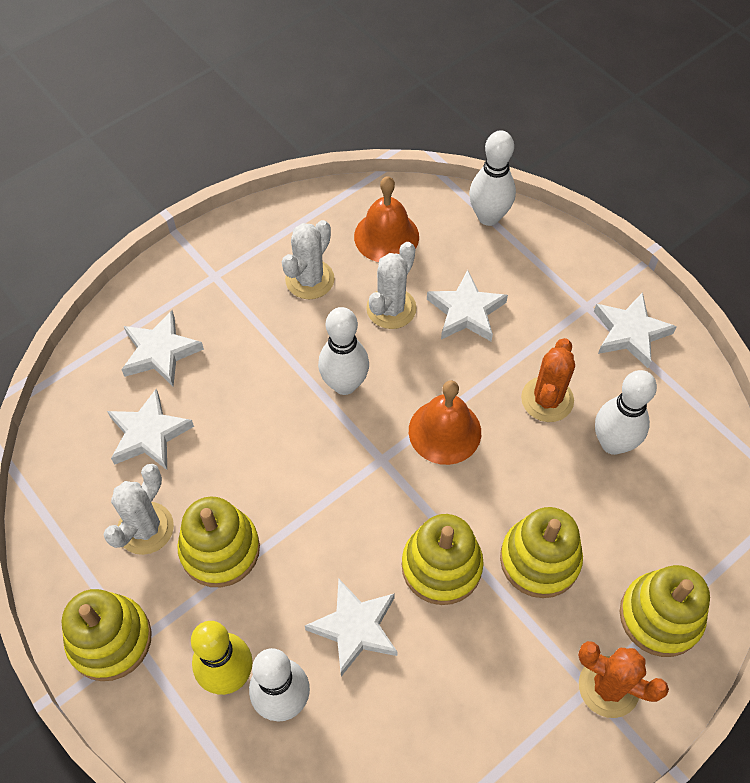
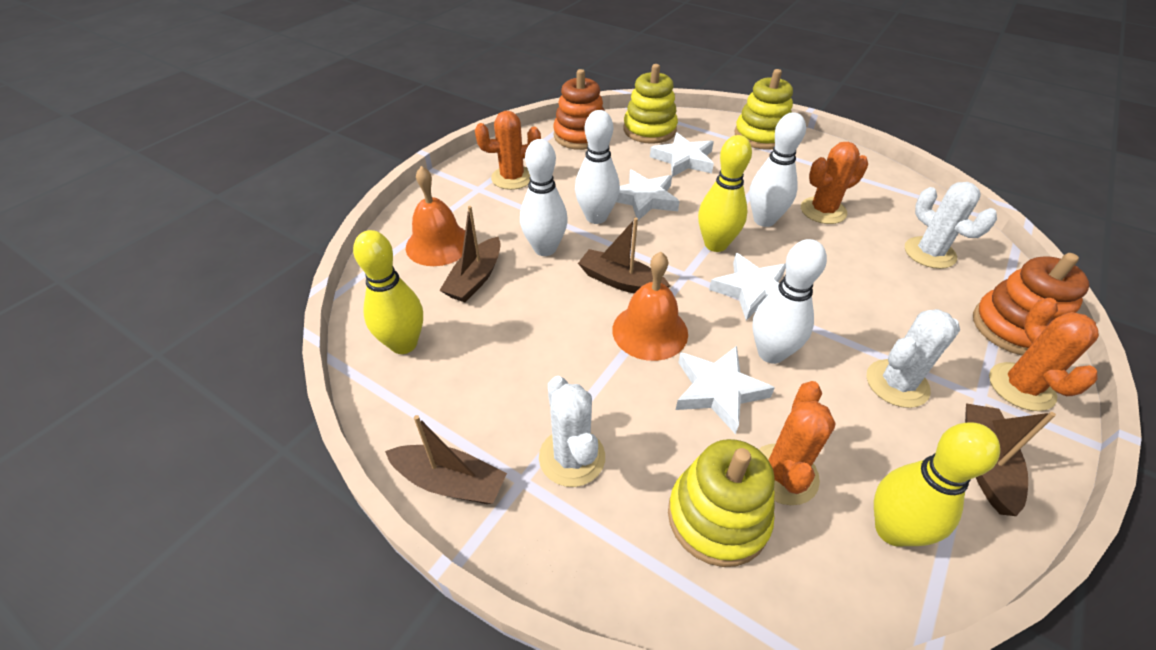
brown boat: none = 0 -> [385,415,507,504] [439,206,501,302] [578,218,670,294] [965,403,1056,516] = 4
orange cactus: [521,338,575,422] [578,641,669,718] = 2 -> [475,111,541,190] [759,381,836,505] [801,142,868,224] [989,298,1099,411] = 4
orange stacking toy: none = 0 -> [553,69,605,150] [973,253,1090,355] = 2
white star: [107,389,194,470] [121,310,204,386] [305,579,398,677] [427,270,508,341] [594,292,677,368] = 5 -> [616,169,680,220] [650,132,714,177] [676,346,775,434] [709,253,786,321] = 4
yellow bowling pin: [191,621,253,695] = 1 -> [353,230,423,354] [698,135,752,252] [874,422,1000,547] = 3
yellow stacking toy: [62,589,152,681] [177,497,260,587] [402,514,484,605] [500,507,583,598] [620,565,710,657] = 5 -> [623,64,678,144] [668,439,775,567] [735,69,793,150] = 3

